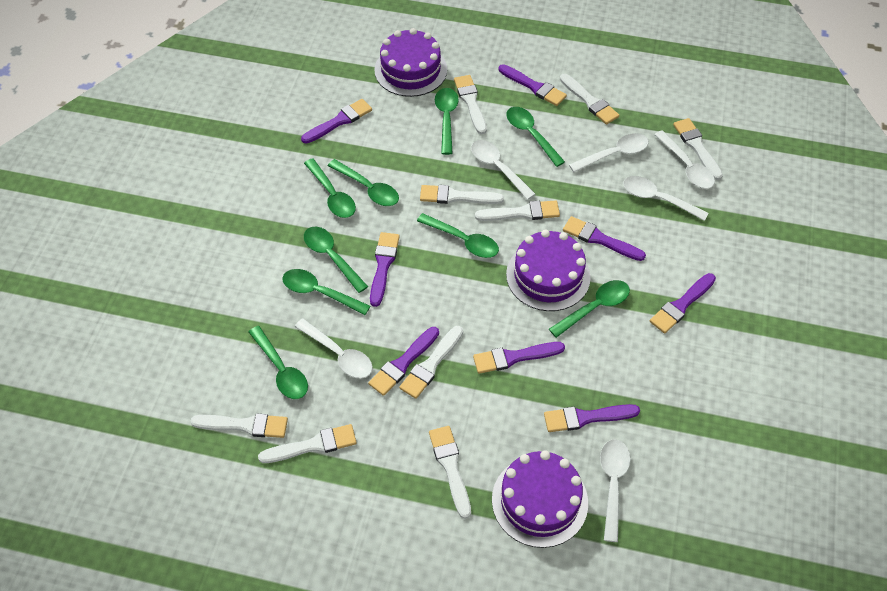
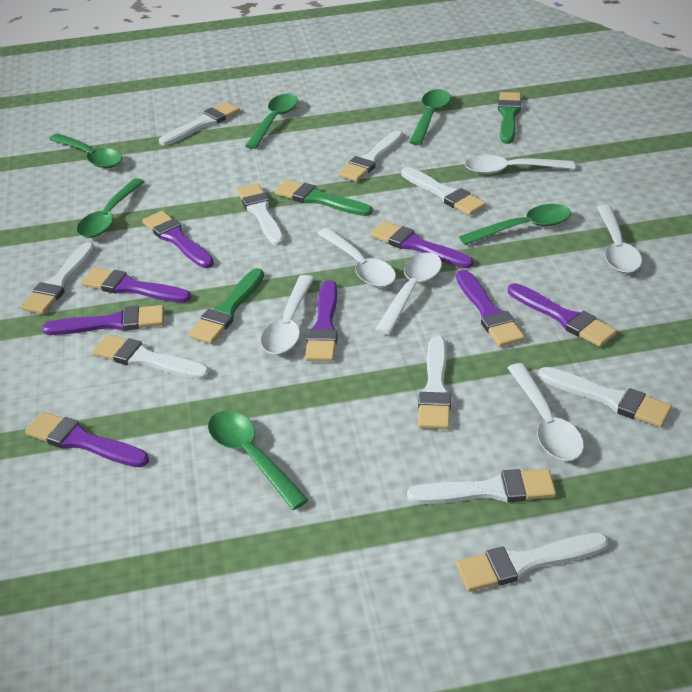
green brush: none = 0 -> [189,268,264,344] [275,180,373,216] [498,92,521,144] = 3
green spoon: [249,326,308,399] [282,269,370,315] [304,158,356,218] [304,227,368,293] [328,159,399,206] [417,213,499,258] [435,88,459,155] [507,107,565,167] [549,280,630,338] = 9 -> [49,133,122,168] [77,178,145,238] [208,411,309,510] [245,94,298,149] [409,89,451,145] [459,204,571,245] = 6
purple cake: [374,28,447,97] [492,450,588,548] [506,230,591,311] = 3 -> none = 0
white brush: [190,414,288,438] [258,424,357,463] [399,326,463,399] [420,185,504,204] [429,426,471,519] [454,75,487,134] [475,200,560,221] [560,74,619,124] [673,118,723,180] = 9 -> [21,242,95,314] [93,335,210,380] [159,102,240,145] [237,183,284,246] [338,130,403,182] [401,167,486,216] [407,469,556,504] [418,336,451,429] [456,533,609,592] [538,367,672,427] = 10

